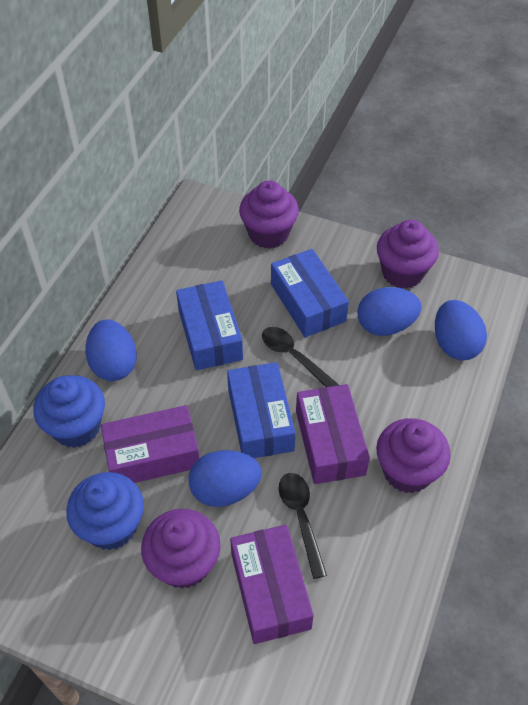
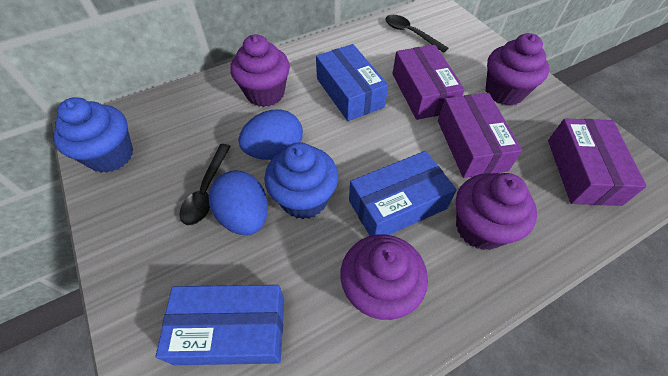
blue egg: [85,319,137,381] [188,450,262,507] [357,287,422,336] [435,300,487,360] = 4 -> [208,170,268,235] [238,109,303,160] = 2

